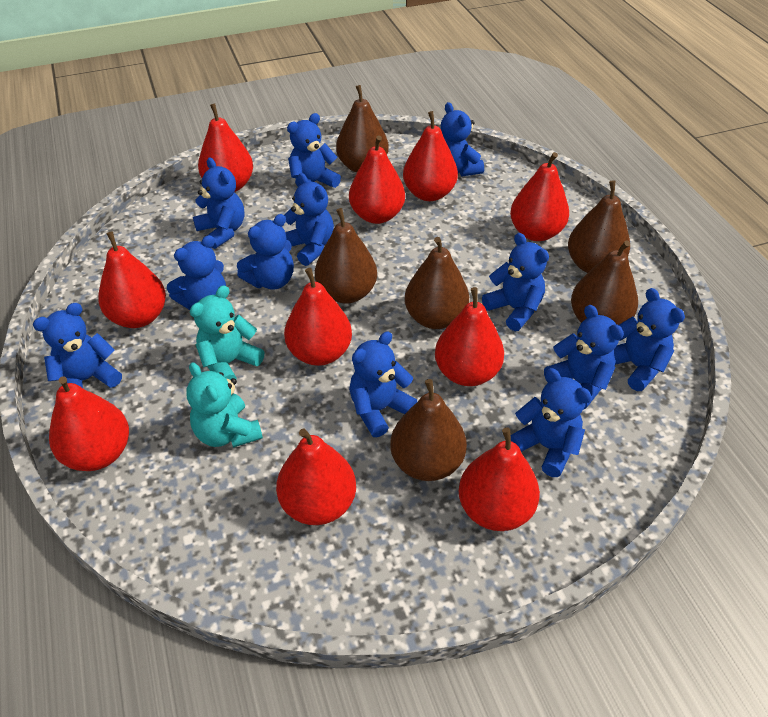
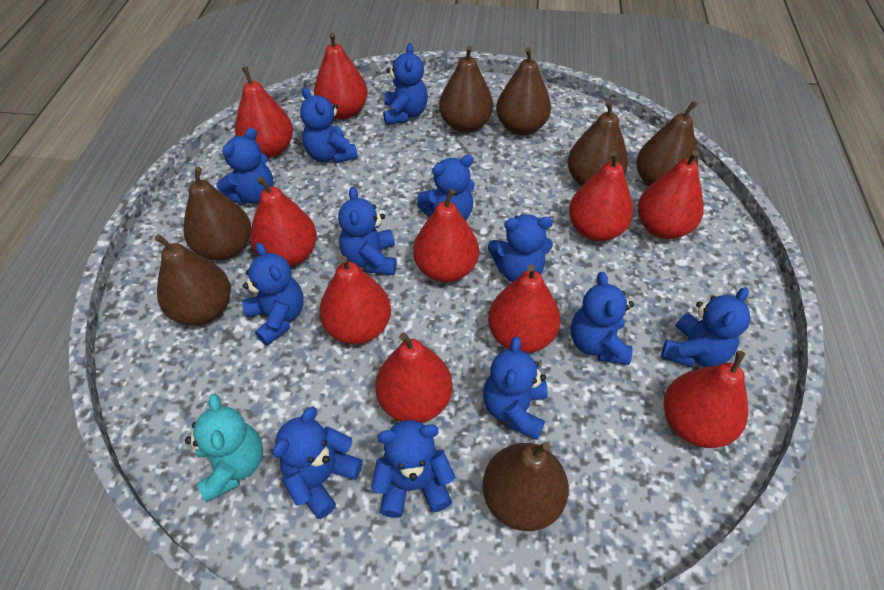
brown pear: [315,208,377,303] [336,85,389,173] [390,379,467,481] [405,237,469,329] [568,180,630,273] [571,240,638,325] = 6 -> [155,234,231,325] [183,167,251,260] [439,46,493,133] [482,442,569,531] [496,47,551,135] [568,100,628,186] [636,101,698,187] = 7
turquoise teddy bear: [186,362,263,448] [190,285,265,380] = 2 -> [185,394,263,502] = 1

